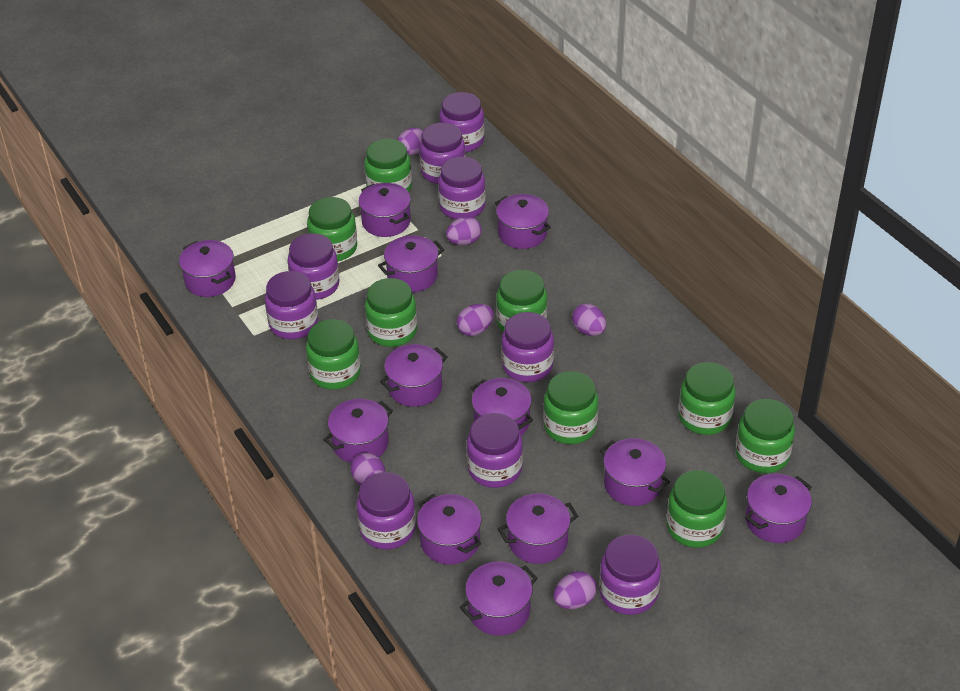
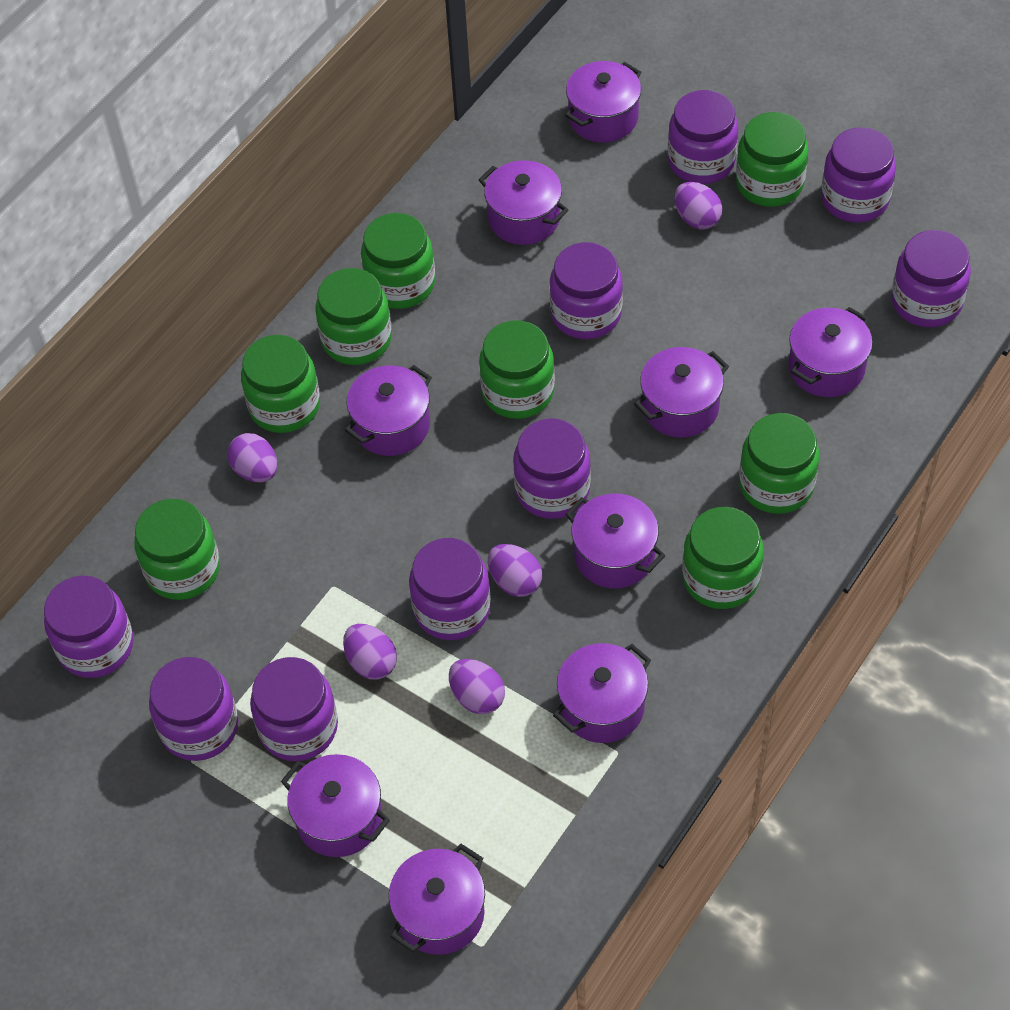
green jar: [306,319,361,389] [307,197,357,261] [364,139,412,192] [365,278,417,347] [496,270,547,332] [543,371,598,444] [666,470,727,548] [678,362,735,435] [735,399,795,473] = 9 -> [134,499,220,600] [241,335,320,433] [315,268,392,365] [361,213,435,309] [479,320,555,419] [682,507,764,609] [736,112,809,207] [739,413,820,514] = 8
purple egg: [351,453,385,486] [397,128,423,155] [446,216,482,245] [457,304,494,336] [553,571,597,609] [572,304,606,336] = 6 -> [227,433,278,482] [343,624,397,680] [449,659,505,714] [488,544,542,597] [674,182,722,229] = 5
purple pot: [179,240,236,297] [323,399,393,463] [358,183,411,237] [378,235,445,292] [380,344,448,407] [417,494,482,564] [460,562,538,636] [471,378,533,436] [495,194,551,249] [498,493,578,564] [600,438,670,506] [745,474,812,543] = 12 -> [281,754,390,857] [345,365,432,456] [389,844,485,955] [479,160,569,245] [553,643,651,743] [565,61,641,143] [565,494,665,588] [634,347,729,437] [788,307,873,397] = 9

